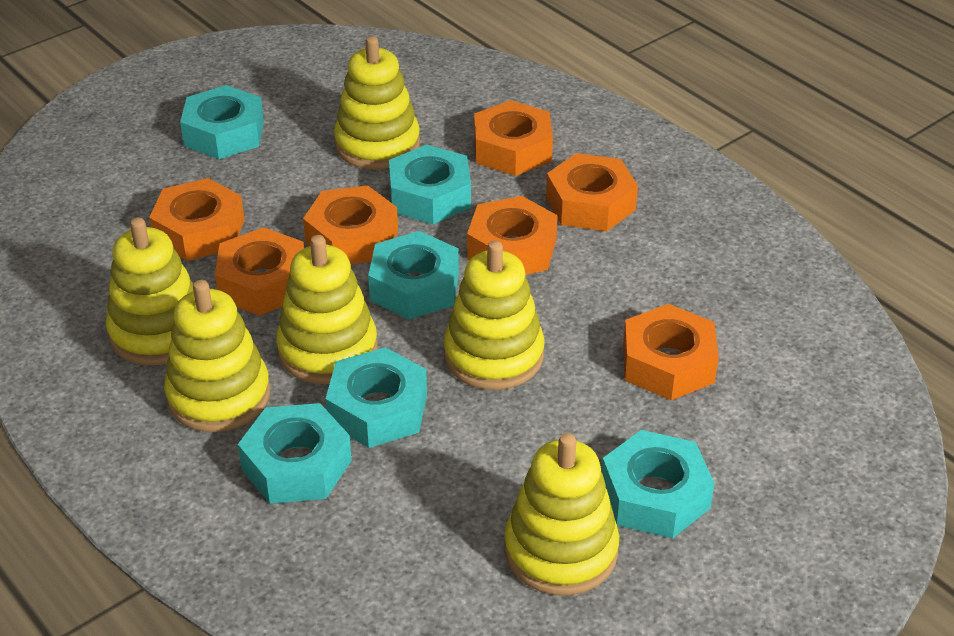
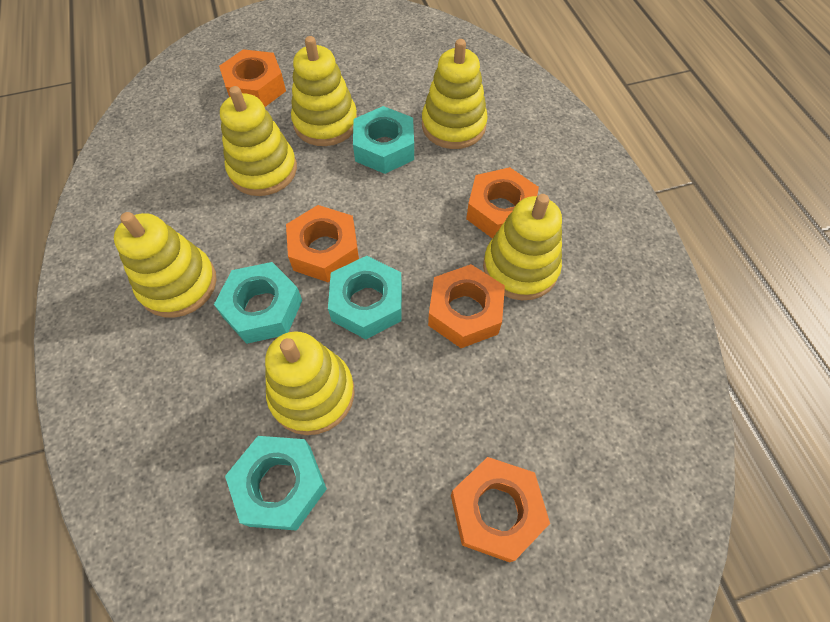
orange nut: [149,178,244,261] [215,227,304,316] [303,185,398,264] [467,196,558,275] [474,100,553,176] [546,153,638,231] [623,304,719,400] = 7 -> [219,49,286,107] [286,205,359,282] [428,264,505,348] [451,457,550,562] [466,167,539,239] = 5
turquoise nut: [180,85,264,159] [238,403,352,504] [326,347,427,448] [368,231,459,319] [389,145,471,224] [602,430,714,539] = 6 -> [214,262,302,344] [225,436,327,531] [328,256,402,339] [353,106,414,174] = 4

